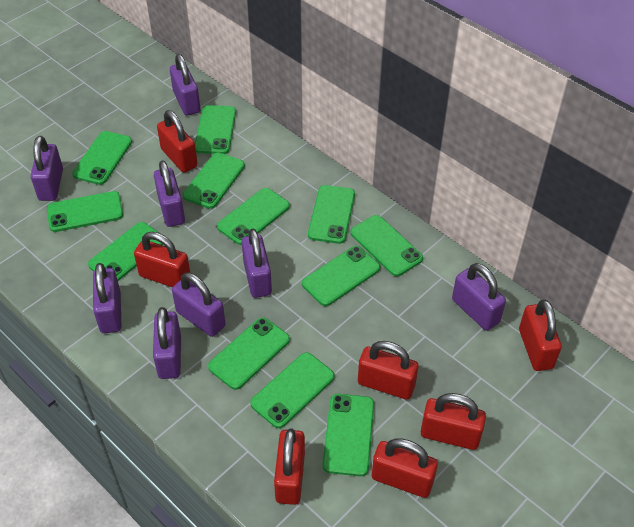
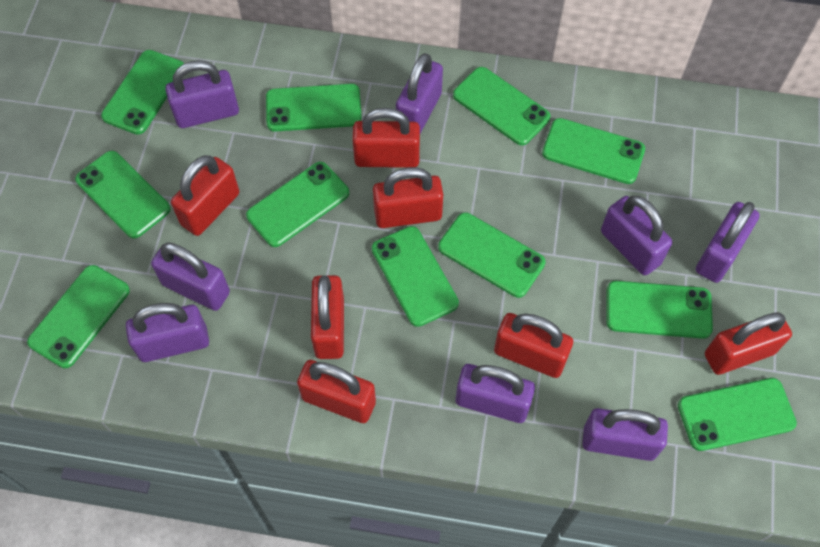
green phone: [47,191,123,232] [72,131,132,185] [88,222,163,281] [183,152,245,209] [195,105,236,154] [208,317,290,390] [217,188,290,245] [250,352,335,428] [302,246,380,306] [308,185,355,244] [322,394,374,476] [350,215,423,276] = 12 -> [27,265,130,368] [75,151,171,238] [101,50,184,135] [246,162,349,247] [266,84,362,132] [372,226,459,327] [438,212,545,298] [453,67,551,146] [542,118,645,184] [606,281,713,339] [678,378,797,451] = 11

